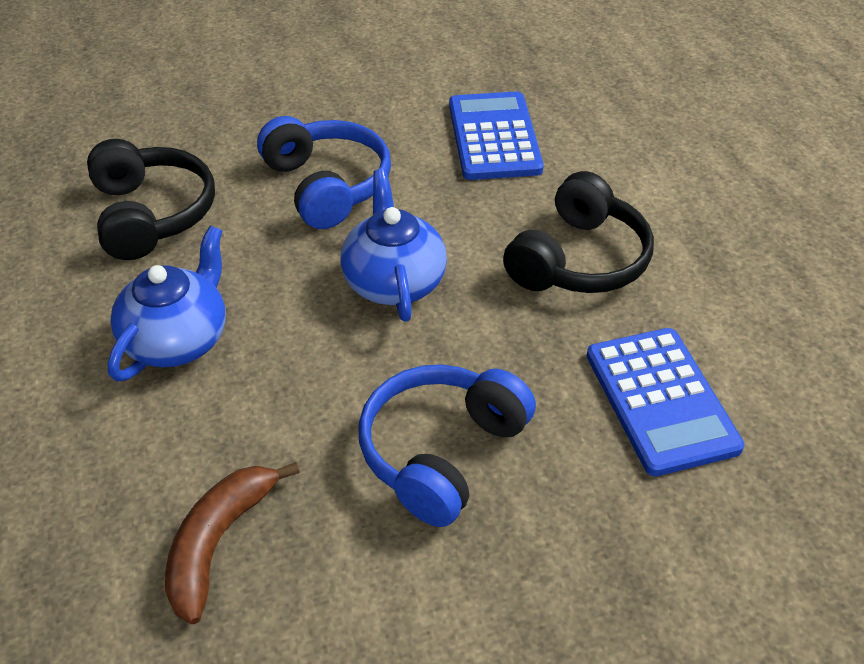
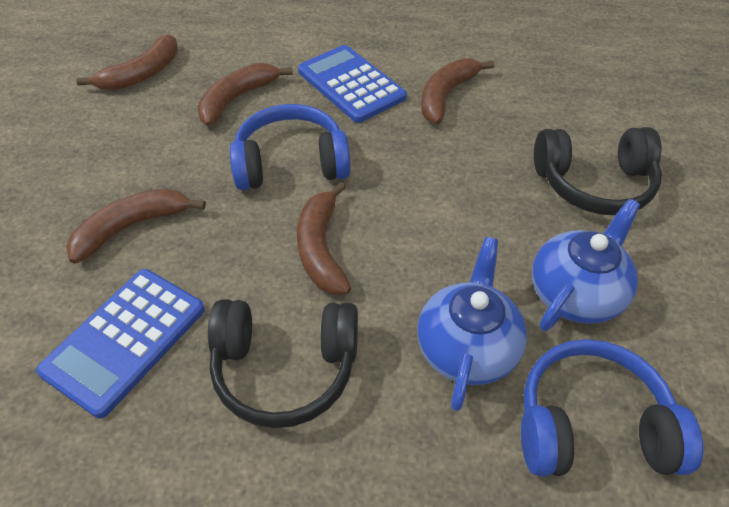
brown banana: [165,462,300,624] = 1 -> [66,188,206,264] [76,34,178,90] [198,63,293,126] [297,182,351,295] [421,58,494,124] = 5

